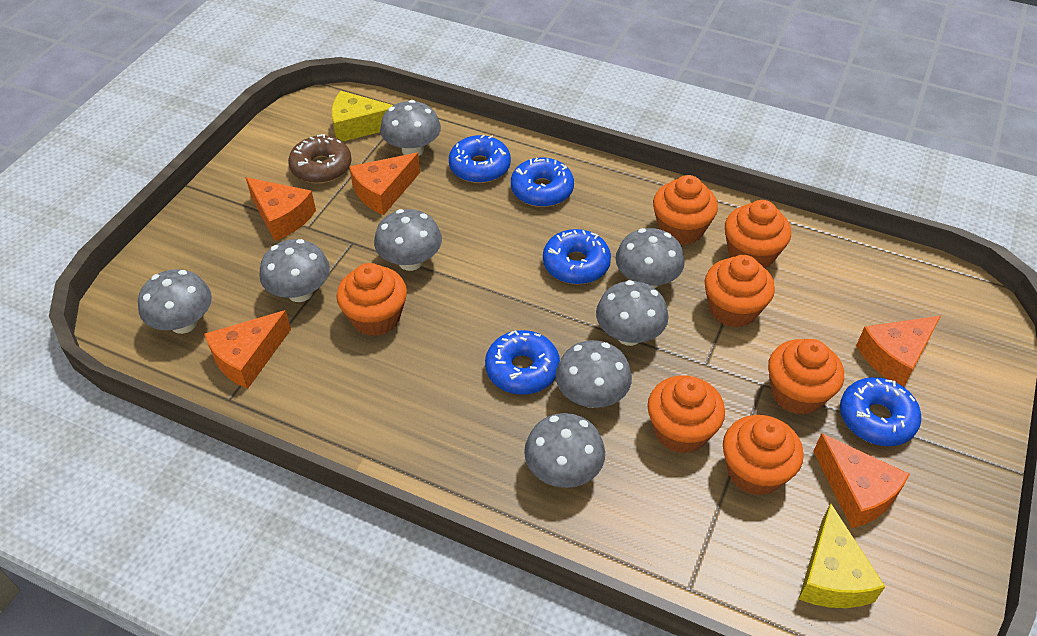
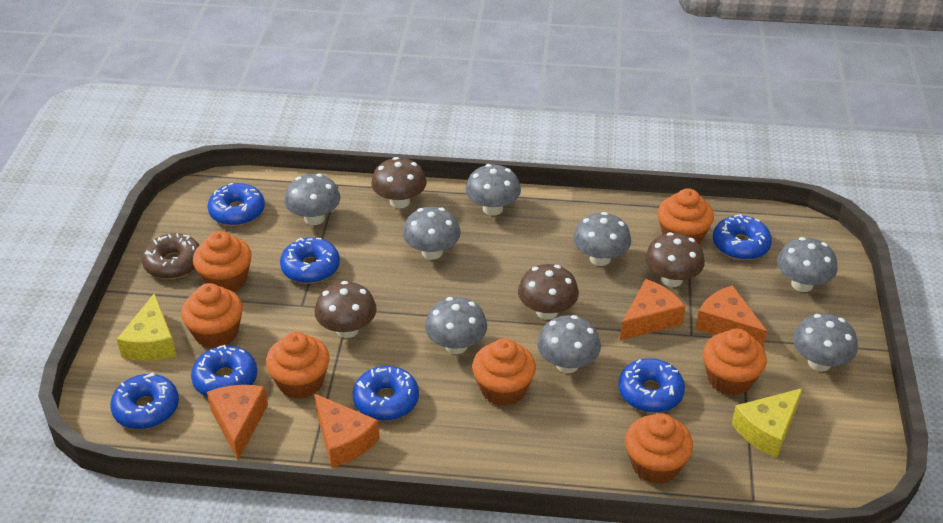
blue donut: [449,135,511,183] [485,330,560,395] [511,157,574,207] [543,229,611,284] [840,377,921,446] = 5 -> [110,372,179,429] [191,345,257,397] [207,183,265,226] [280,237,340,284] [353,366,419,421] [618,358,685,413] [713,214,772,260] = 7
brown mushroom: none = 0 -> [315,281,377,338] [371,157,427,209] [518,264,579,320] [645,232,705,287] = 4
orange cheese: [204,310,291,389] [245,177,316,241] [349,153,420,215] [813,433,910,528] [856,316,941,387] = 5 -> [207,385,268,460] [314,394,380,468] [620,279,686,341] [696,285,767,347] = 4

